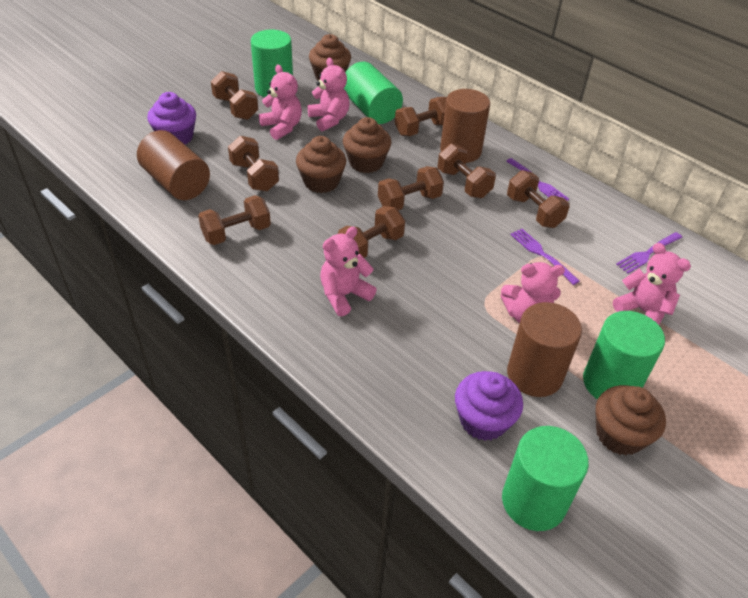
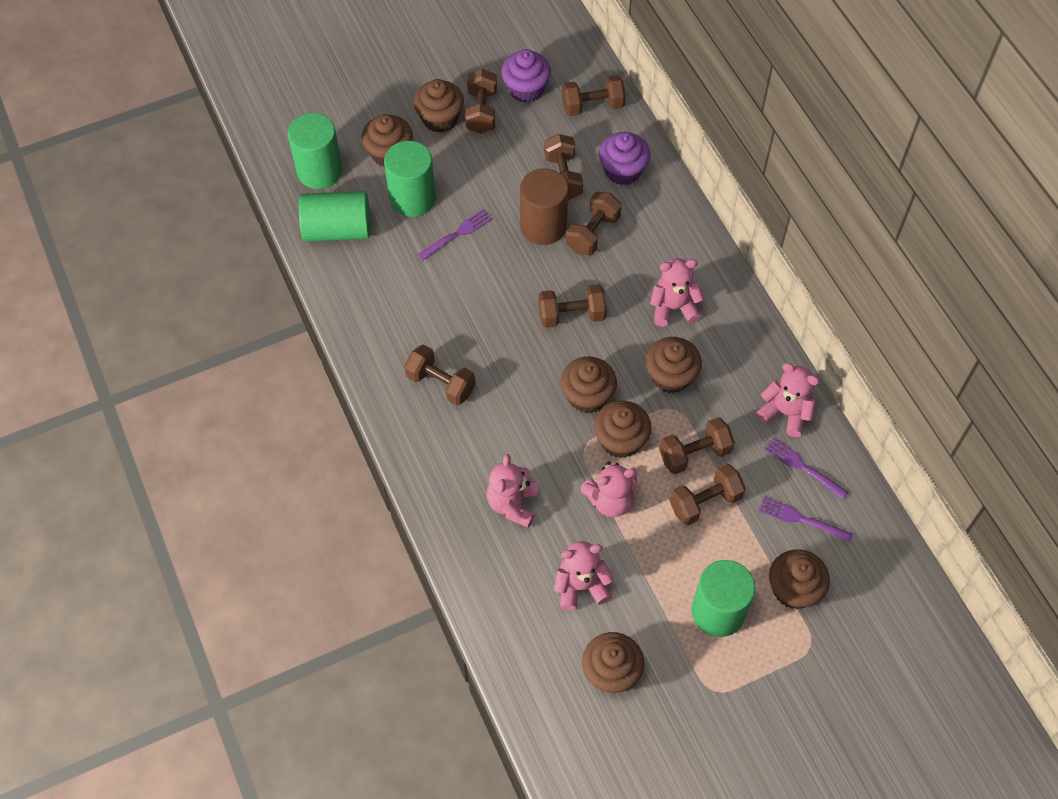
brown cupcake: [296,136,346,193] [309,34,351,81] [343,117,391,173] [595,385,666,455] = 4 -> [362,114,413,168] [413,79,464,133] [561,356,617,413] [582,632,644,693] [594,401,652,458] [646,337,702,393] [769,549,830,609] = 7
brown cylinder: [137,130,210,200] [440,89,490,163] [507,302,582,397] = 3 -> [520,168,568,245] = 1

